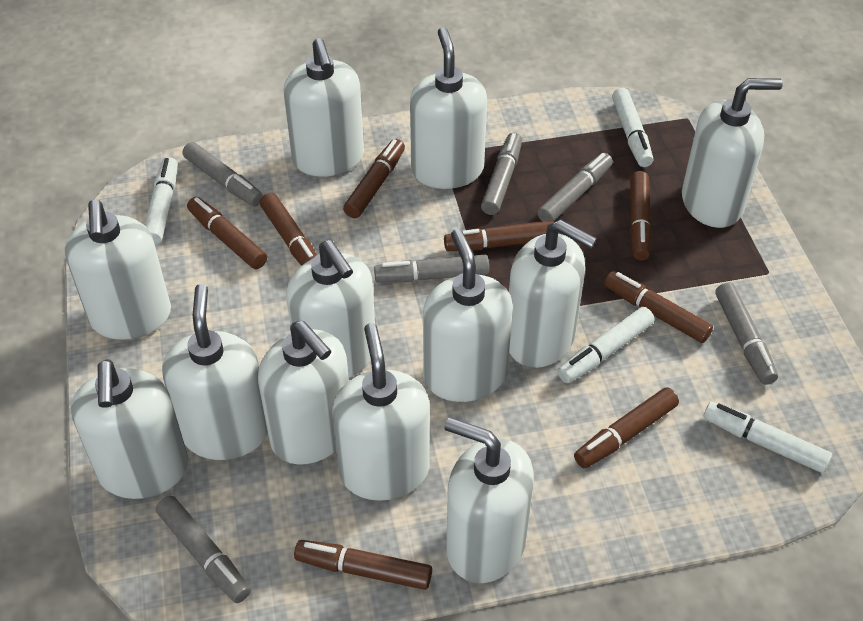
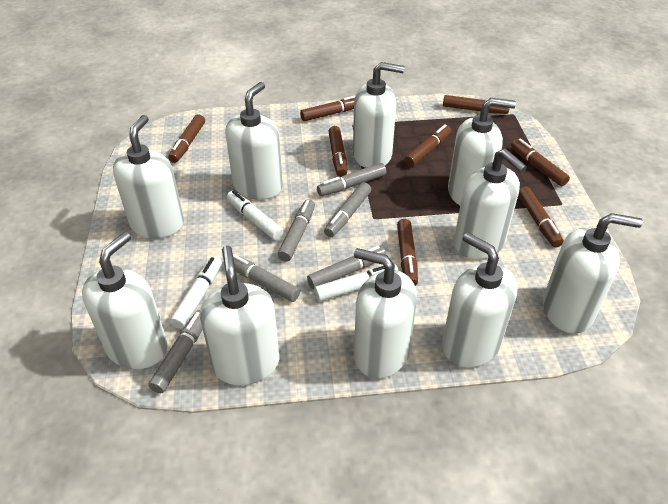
white marker: [145,157,178,245] [558,307,654,383] [612,88,653,167] [703,402,832,473] = 4 -> [170,256,222,329] [227,191,284,240] [314,264,399,301] = 3
white soap dispenser: [65,200,171,340] [71,359,188,499] [162,284,268,460] [258,321,349,465] [283,38,364,177] [286,240,375,378] [332,323,430,501] [410,27,487,189] [423,229,513,402] [444,417,534,583] [509,220,597,368] [682,78,783,228] = 12 -> [82,232,168,369] [113,115,184,238] [200,246,280,385] [225,82,283,200] [353,62,405,168] [354,248,417,379] [442,233,517,367] [448,98,516,205] [454,149,527,259] [543,213,643,334] = 10

